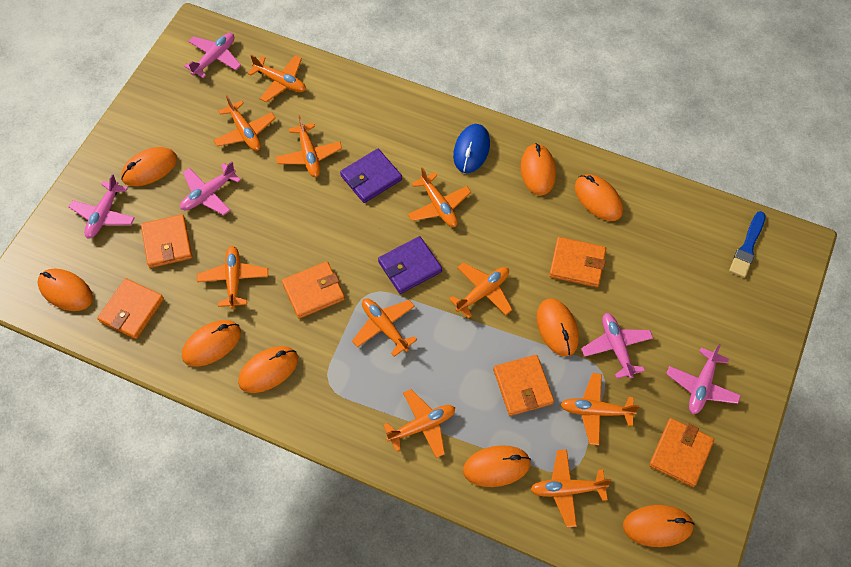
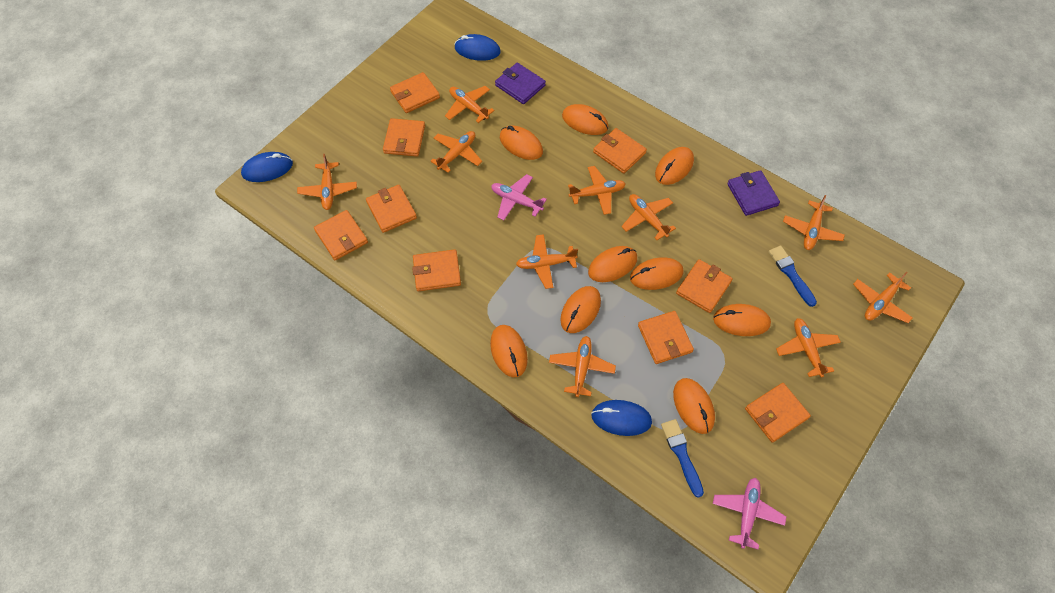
blue brush: [729,211,766,278] = 1 -> [661,419,704,498] [769,246,817,307] = 2
blue mouse: [453,124,490,173] = 1 -> [241,152,293,182] [455,34,501,61] [591,400,652,436] = 3
orange wallet: [97,278,164,339] [141,214,192,268] [282,262,345,319] [493,355,554,416] [549,237,606,287] [649,418,715,487] = 6 -> [314,210,368,260] [366,185,417,233] [383,118,425,156] [390,72,440,113] [412,249,461,291] [593,128,647,174] [638,311,694,364] [676,259,733,313] [745,383,811,443] = 9
pink plane: [69,174,135,238] [180,162,241,215] [184,33,241,78] [581,313,653,379] [666,344,741,414] = 5 -> [491,174,547,220] [713,478,786,549] = 2

